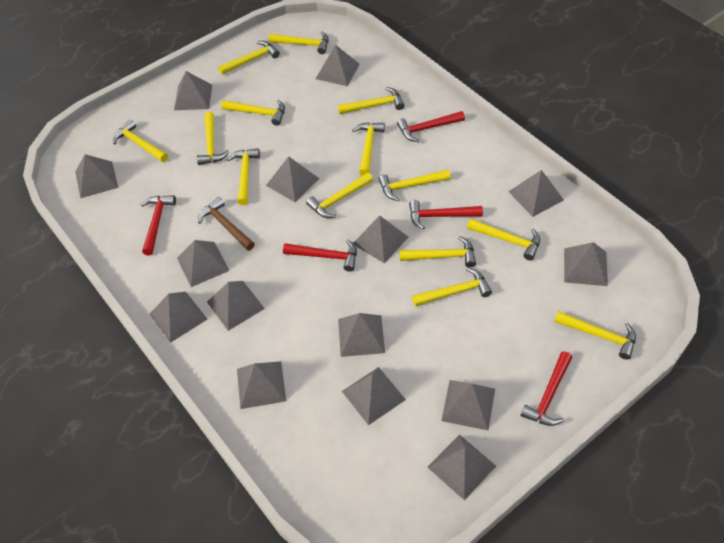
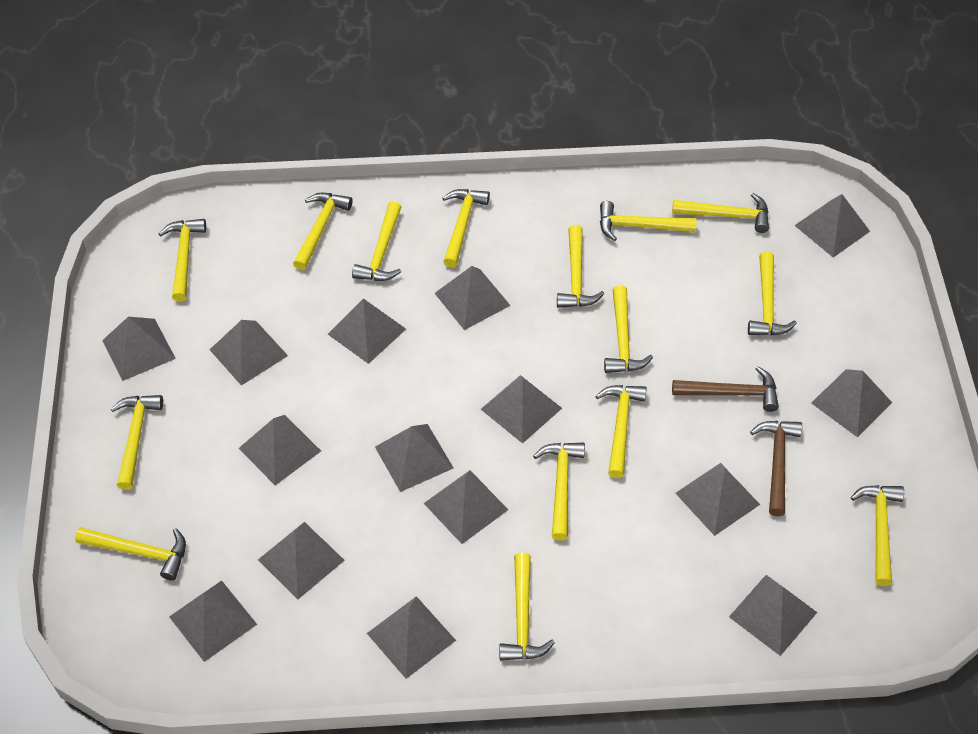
brown hammer: [198,197,255,251] = 1 -> [672,366,779,412] [750,421,802,517] = 2
red hammer: [141,195,176,255] [283,239,357,272] [397,111,465,142] [409,200,483,229] [520,351,572,426] = 5 -> none = 0
yellow hammer: [113,120,168,162] [197,112,229,165] [218,41,280,75] [221,100,285,126] [227,148,260,205] [269,31,329,54] [306,172,373,218] [338,87,405,114] [352,122,385,176] [378,170,451,201] [399,236,476,267] [412,267,492,307] [467,219,540,260] [554,311,636,360] = 14 -> [75,527,186,581] [111,395,163,490] [159,219,206,302] [293,193,353,270] [352,201,401,281] [443,189,490,268] [500,552,555,661] [533,443,585,541] [557,225,604,308] [595,385,647,478] [600,201,697,241] [604,285,653,373] [672,193,769,233] [748,252,797,335] [851,485,904,586] = 15

